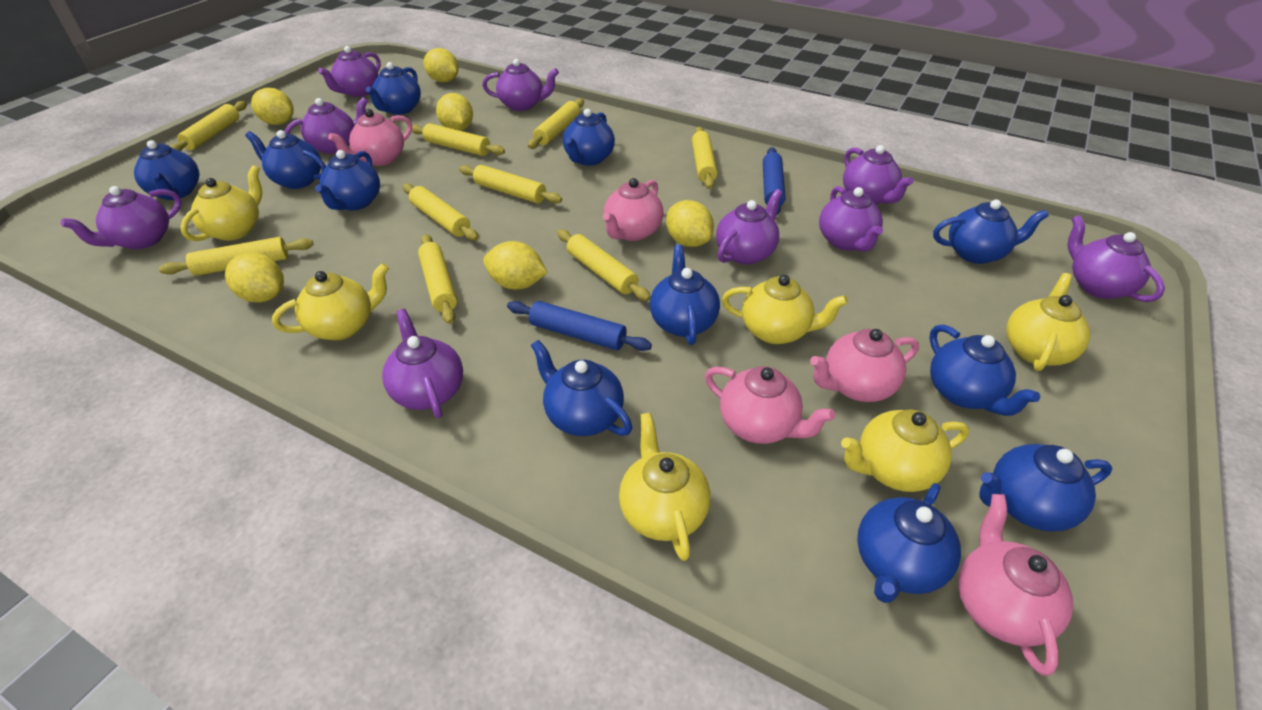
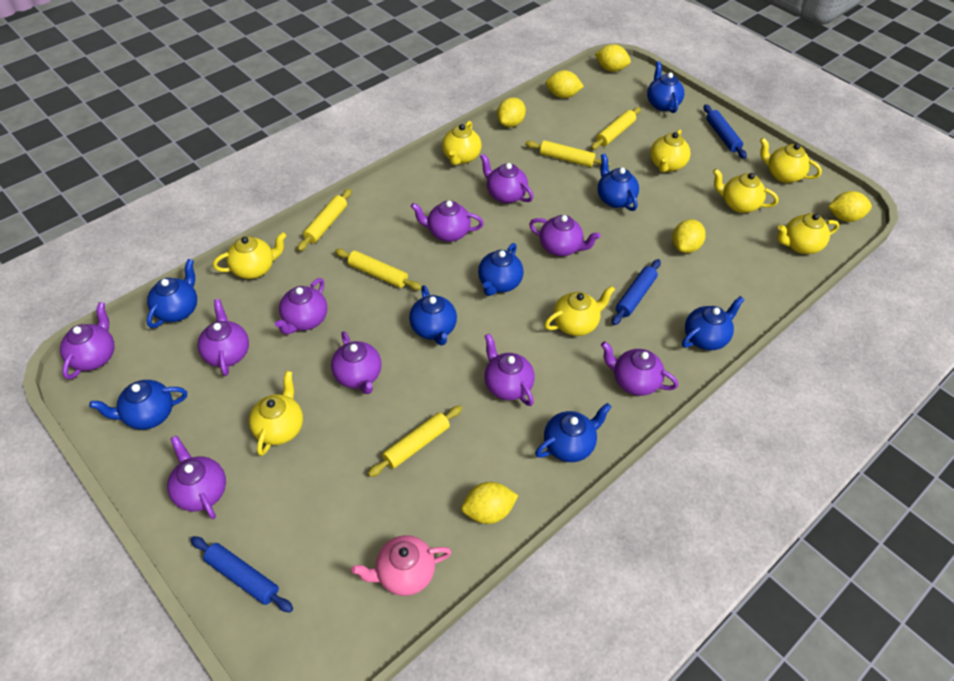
blue rolling pin: [507,301,652,351] [763,147,785,215] = 2 -> [191,536,293,612] [612,259,661,325] [704,104,747,159] = 3
blue teapot: [134,140,200,200] [245,130,326,189] [315,150,380,210] [366,62,421,115] [531,340,632,436] [563,109,615,166] [650,244,720,345] [857,483,961,603] [929,324,1040,416] [933,200,1049,264] [979,444,1112,531] = 11 -> [89,380,187,430] [147,259,197,328] [409,286,457,346] [478,243,523,296] [535,403,612,462] [598,154,639,211] [647,61,684,113] [682,296,745,350] = 8
pink teapot: [328,109,412,166] [603,178,664,241] [705,366,835,444] [810,329,919,402] [958,494,1074,676] = 5 -> [351,535,451,596] = 1
purple teapot: [61,186,182,249] [285,97,368,154] [318,46,381,97] [382,309,463,418] [482,59,559,111] [716,189,783,265] [819,186,883,252] [843,145,913,205] [1068,215,1165,302] = 9 -> [60,302,115,380] [167,436,226,519] [198,299,249,376] [275,278,327,335] [331,331,381,394] [411,201,484,242] [480,154,534,203] [484,334,535,406] [529,215,601,256] [601,341,678,396] = 10
yellow rolling pin: [159,237,313,276] [170,101,247,151] [403,183,479,241] [412,123,505,156] [418,234,457,324] [459,165,562,204] [528,99,584,149] [557,229,651,301] [692,127,718,189] = 9 -> [297,189,352,251] [335,249,422,290] [368,406,462,477] [525,140,610,167] [591,107,641,150] = 5
yellow teapot: [180,165,262,241] [272,263,389,340] [619,412,711,561] [722,275,848,344] [841,409,969,492] [1006,273,1090,371] = 6 -> [213,232,286,279] [249,371,303,456] [442,121,482,165] [544,286,615,336] [650,129,691,172] [713,168,778,213] [760,138,822,183] [777,213,839,254] = 8

